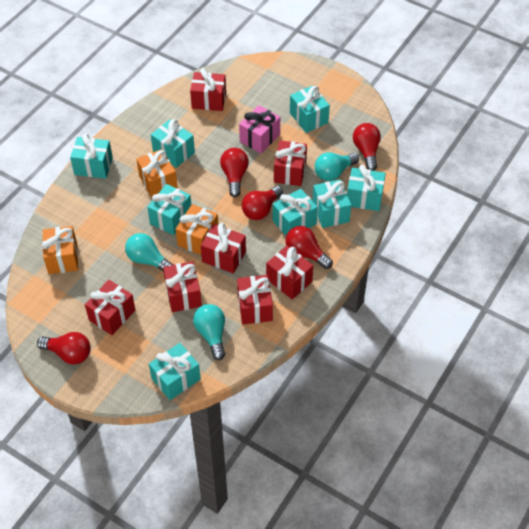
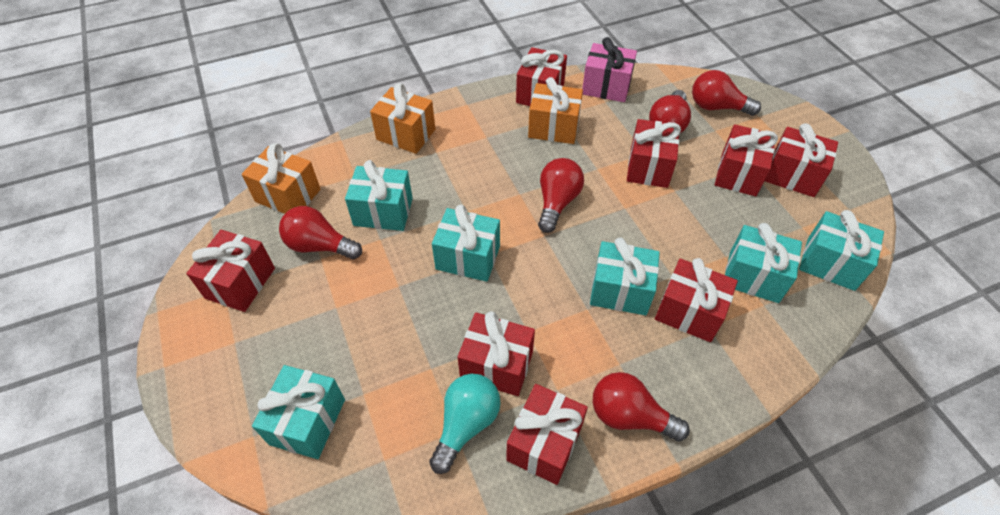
red gift: [85,280,135,335] [163,261,202,312] [190,68,226,111] [201,223,246,274] [237,275,273,324] [266,246,313,299] [274,140,307,186] = 7 -> [186,230,275,312] [458,311,535,396] [506,384,588,485] [516,47,567,106] [627,119,681,188] [655,258,738,342] [715,124,778,196] [765,123,838,197] = 8
turquoise gift: [70,134,113,179] [147,184,191,235] [149,343,201,400] [151,119,195,168] [273,189,318,236] [290,86,330,133] [313,179,351,228] [347,165,386,211] = 8 -> [252,365,345,459] [345,160,413,231] [432,205,500,282] [590,238,660,316] [725,223,802,303] [799,210,884,291] = 6
turquoise light bulb: [125,233,173,272] [193,304,225,360] [315,152,359,181] = 3 -> [429,374,501,474] = 1

